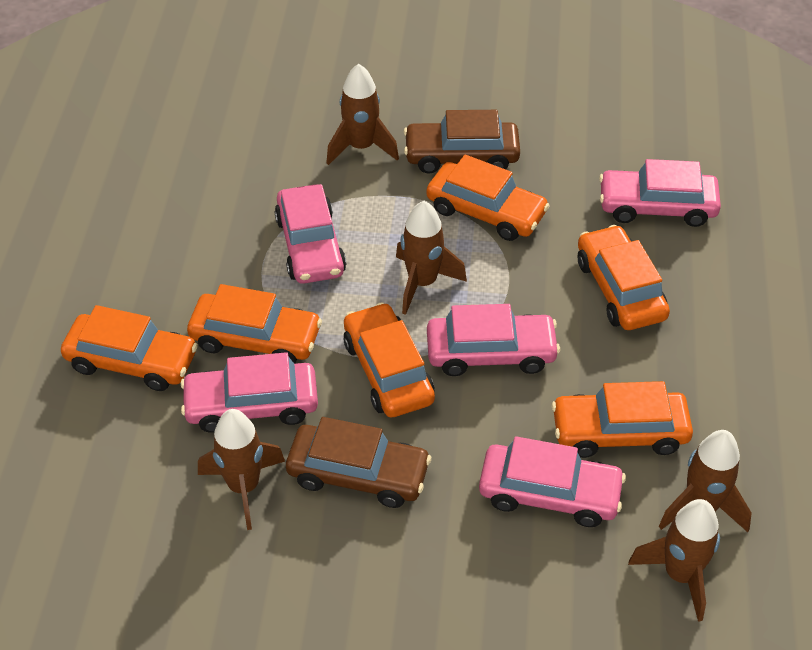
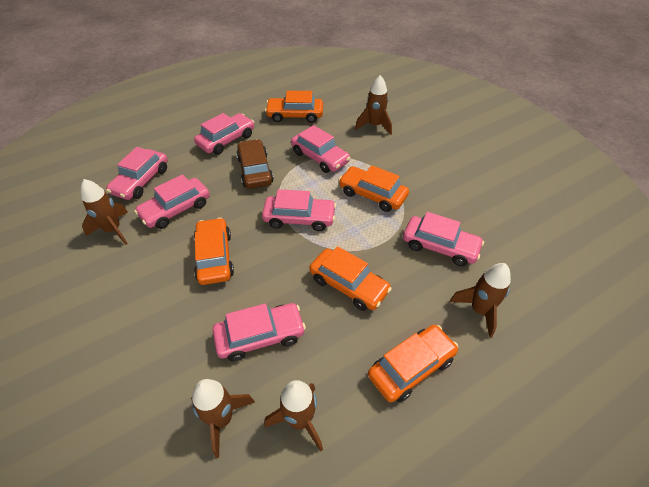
brown car: [286,417,431,508] [404,110,520,174] = 2 -> [236,139,274,188] = 1
orange car: [61,305,198,391] [187,284,322,364] [344,302,435,417] [426,155,550,241] [551,381,693,458] [578,225,670,330] = 6 -> [194,218,234,285] [265,91,323,123] [309,246,392,311] [339,165,409,212] [368,325,458,402] = 5
pink car: [181,352,318,433] [275,184,346,284] [427,304,560,376] [479,436,626,527] [599,159,721,227] = 5 -> [106,147,168,200] [134,174,210,229] [194,113,254,155] [212,303,306,361] [262,189,336,231] [291,125,350,173] [403,212,484,266] = 7

